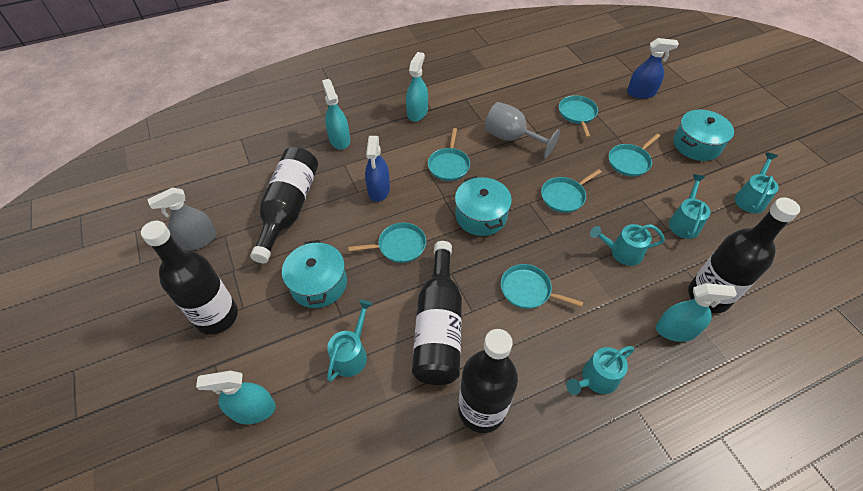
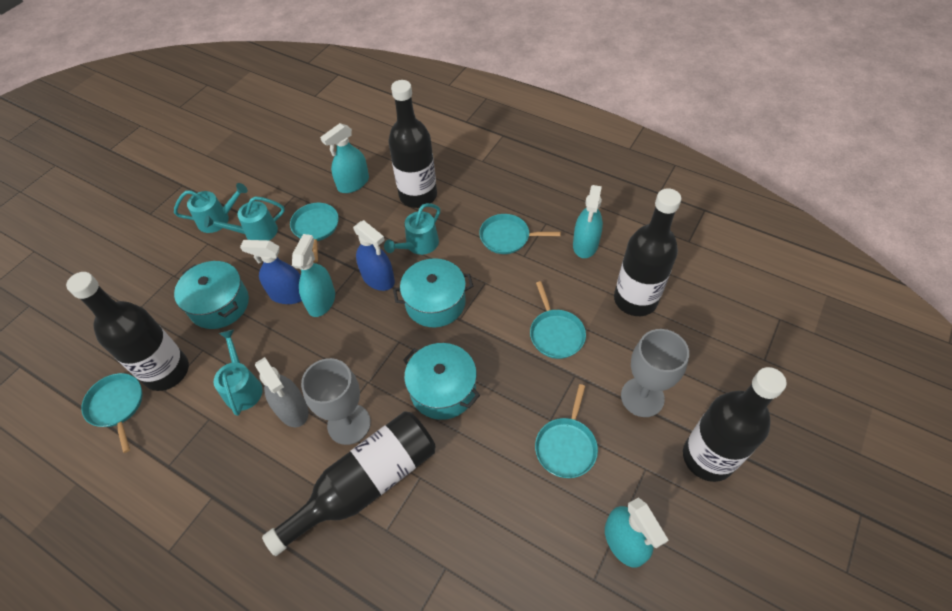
grey goblet: [484,102,560,158] = 1 -> [301,358,371,445] [621,329,689,417] = 2
turquoise pan: [348,223,426,263] [428,128,470,181] [501,264,583,309] [541,169,602,213] [559,95,598,138] [609,134,660,177] = 6 -> [81,373,142,453] [290,203,339,263] [479,214,561,254] [530,281,586,359] [535,384,598,478] = 5
turquoise watering can: [327,300,373,382] [566,346,634,395] [590,224,665,266] [669,174,711,239] [735,152,779,213] = 5 -> [174,183,248,233] [204,197,285,240] [214,330,263,416] [384,203,440,255] = 4

